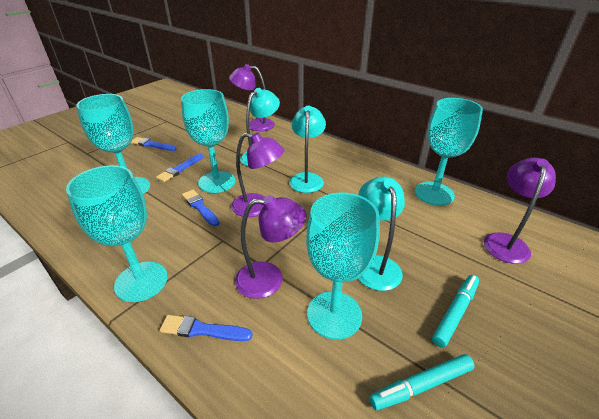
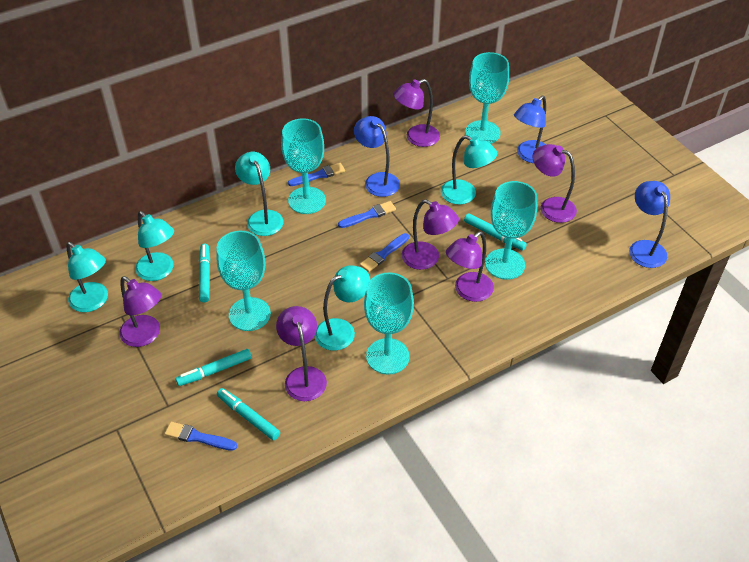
blue lamp: none = 0 -> [354,116,400,197] [514,96,546,163] [629,181,670,268] = 3
purple lamp: [229,64,275,131] [231,133,284,217] [235,195,306,299] [484,158,556,264] = 4 -> [119,276,162,347] [276,306,327,401] [393,79,440,147] [402,200,459,270] [446,231,494,302] [532,144,577,223] = 6
turquoise lamp: [240,88,280,166] [289,106,326,193] [358,176,405,291] = 3 -> [67,242,108,312] [135,211,174,281] [235,152,283,236] [315,265,370,351] [441,135,498,205] = 5
turquoise marker: [369,354,475,411] [432,275,479,348] = 2 -> [175,349,252,386] [199,244,210,302] [217,388,280,440] [464,213,527,250] = 4

